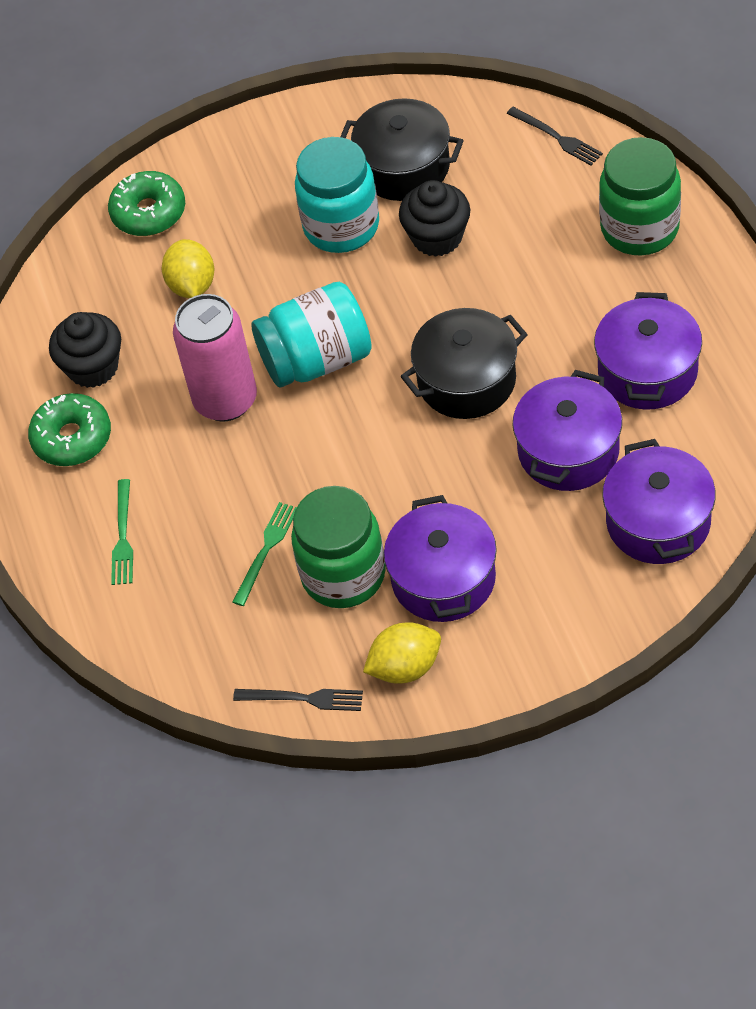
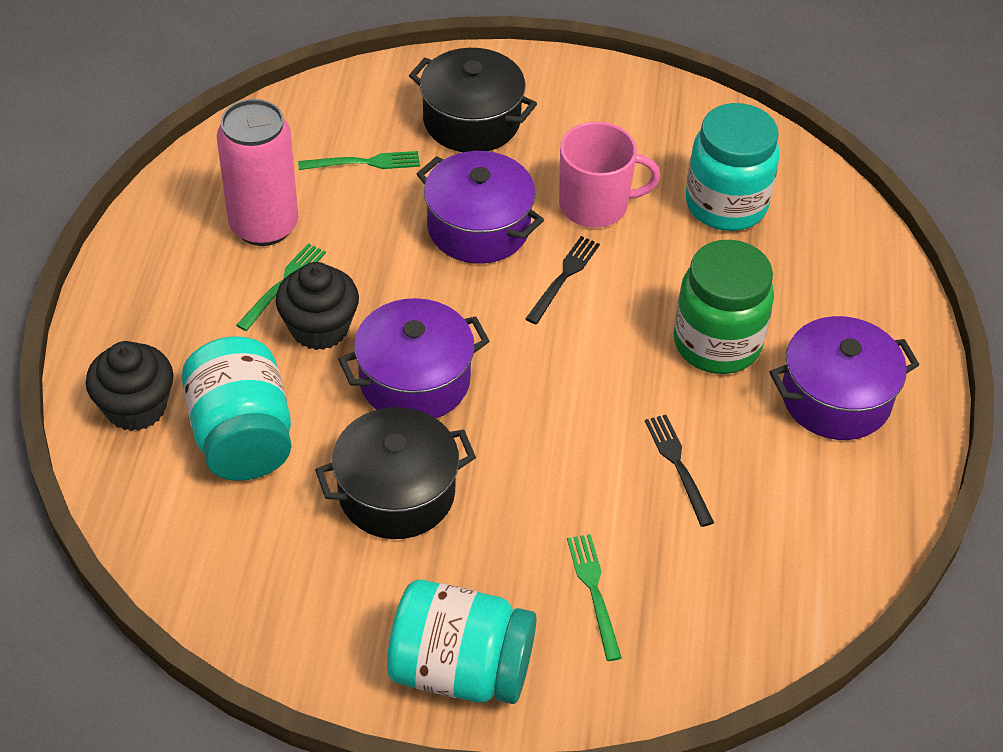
green donut: [28,393,111,466] [108,171,185,236] = 2 -> none = 0
green fork: [111,479,133,585] [233,502,297,606] = 2 -> [236,243,326,331] [298,151,420,170] [567,534,622,661] = 3
green jar: [291,486,386,608] [599,137,681,255] = 2 -> [674,240,774,374] = 1
pink mug: none = 0 -> [559,122,660,228] = 1
purple pot: [384,495,497,622] [513,370,622,491] [594,292,702,410] [602,439,716,564] = 4 -> [338,298,490,418] [417,151,544,264] [770,316,919,440] = 3
turquoise jar: [251,282,372,387] [295,137,379,253] = 2 -> [181,336,292,481] [387,580,537,704] [686,103,780,231] = 3
yellow lemon: [162,239,214,298] [363,622,441,684] = 2 -> none = 0

